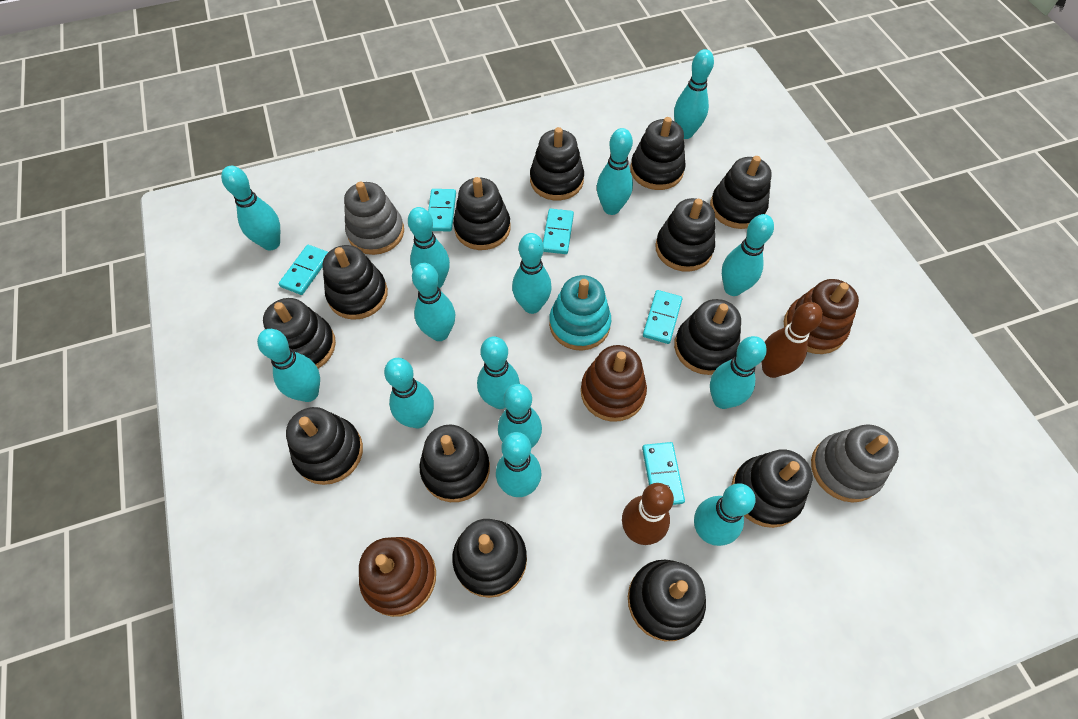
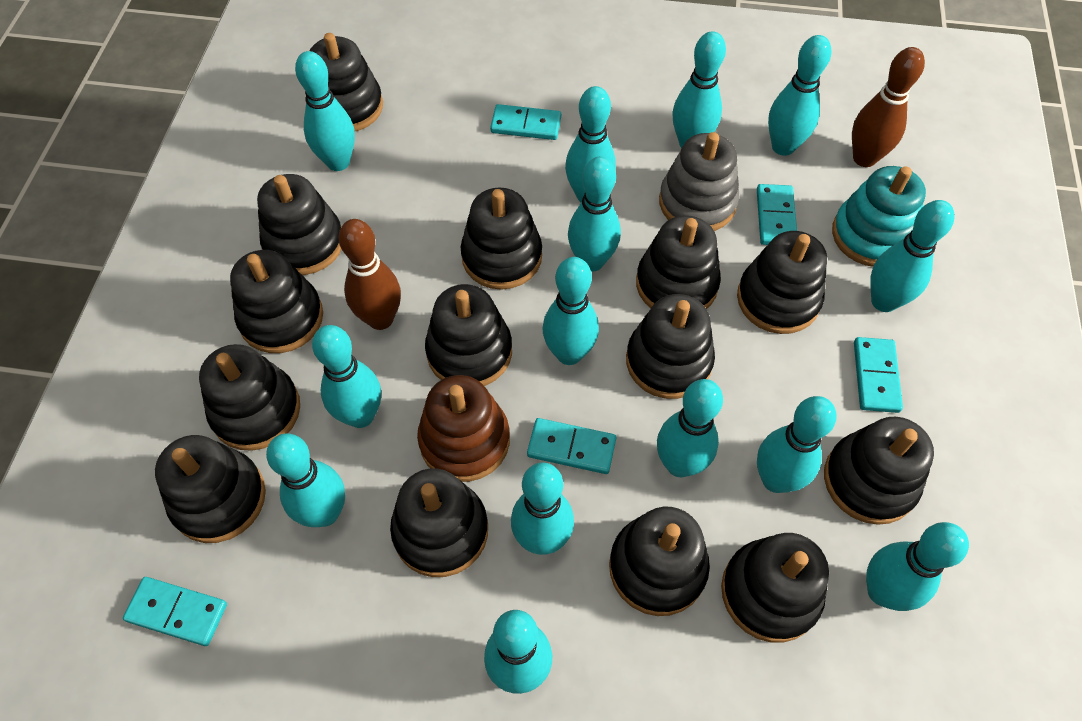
black stacking toy: [263,298,336,369] [286,407,363,485] [323,245,388,320] [420,424,490,502] [452,519,527,598] [453,177,510,250] [530,127,584,201] [628,560,706,641] [630,117,686,190] [655,198,715,272] [674,299,741,375] [710,156,772,229] [731,449,812,528] = 13 -> [155,435,266,543] [199,344,300,451] [230,250,323,353] [257,174,341,275] [310,33,383,131] [390,469,488,577] [425,284,512,386] [460,188,542,290] [609,507,710,616] [626,294,715,399] [636,215,721,309] [721,533,829,643] [737,231,827,334] [824,417,934,525] = 14
brown stacking toy: [359,537,436,617] [581,345,647,422] [784,279,859,354] = 3 -> [417,375,510,482] = 1
grey stacking toy: [344,182,404,255] [811,424,899,502] = 2 -> [659,132,740,231] = 1

